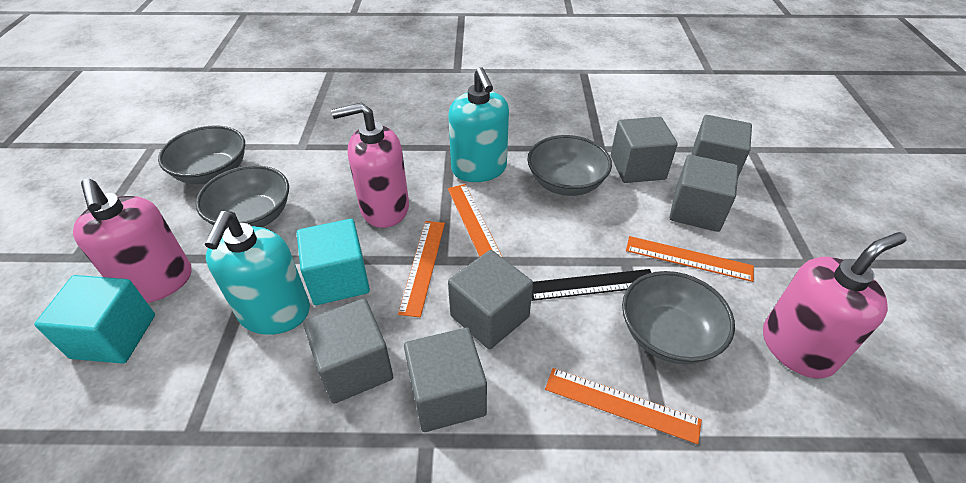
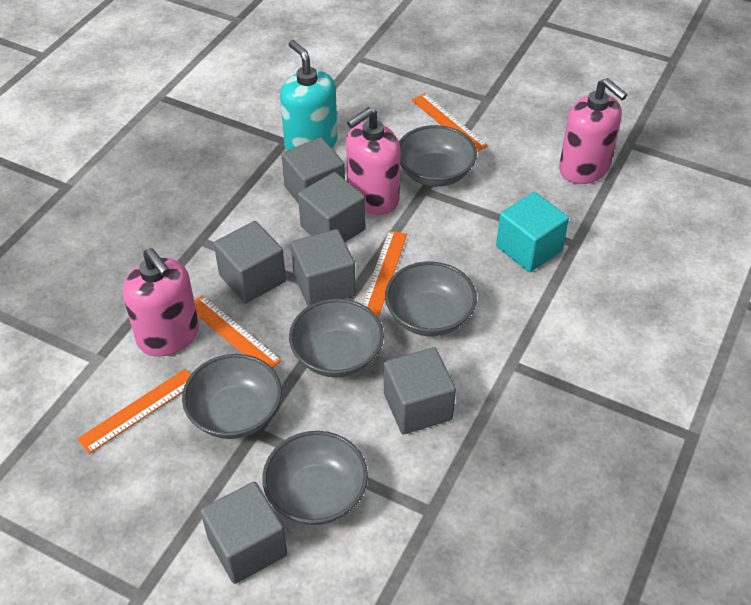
black ruler: [531,269,651,301] = 1 -> none = 0
grey bowl: [158,125,245,184] [196,165,289,230] [527,135,612,196] [622,271,735,364] = 4 -> [182,354,282,439] [262,431,368,525] [289,299,384,378] [385,262,477,336] [399,125,477,187] = 5
turquoise cube: [34,275,155,364] [297,219,370,305] = 2 -> [496,192,569,272] = 1
turquoise soap dispenser: [205,211,310,335] [448,67,509,182] = 2 -> [280,40,338,150] = 1

